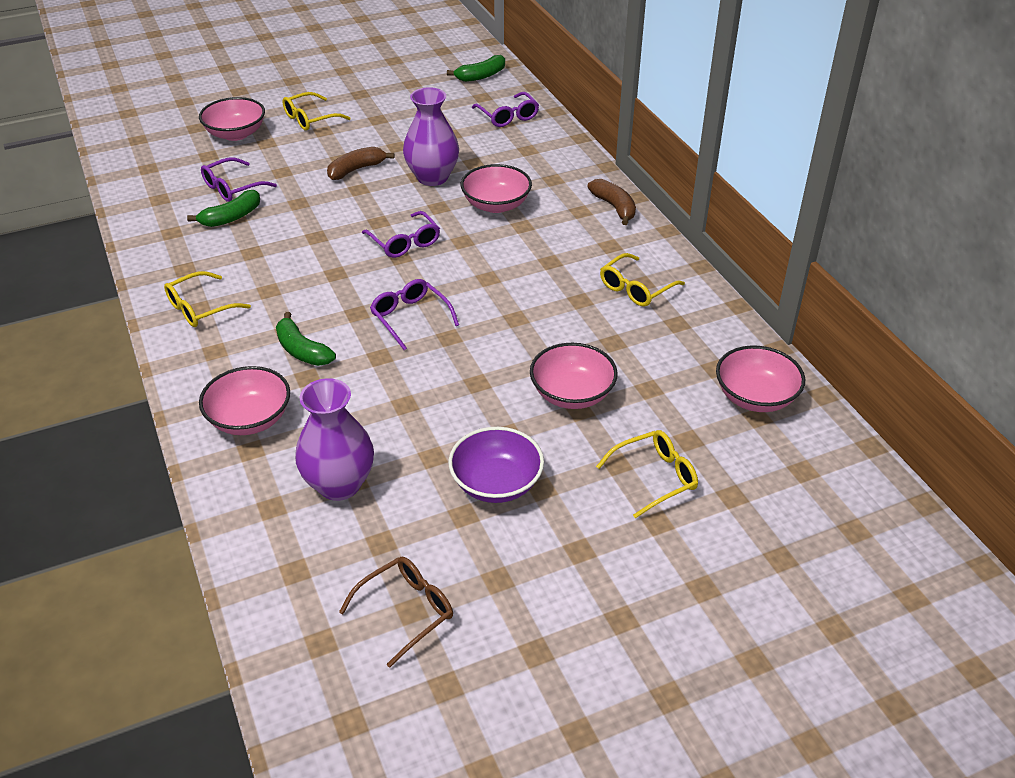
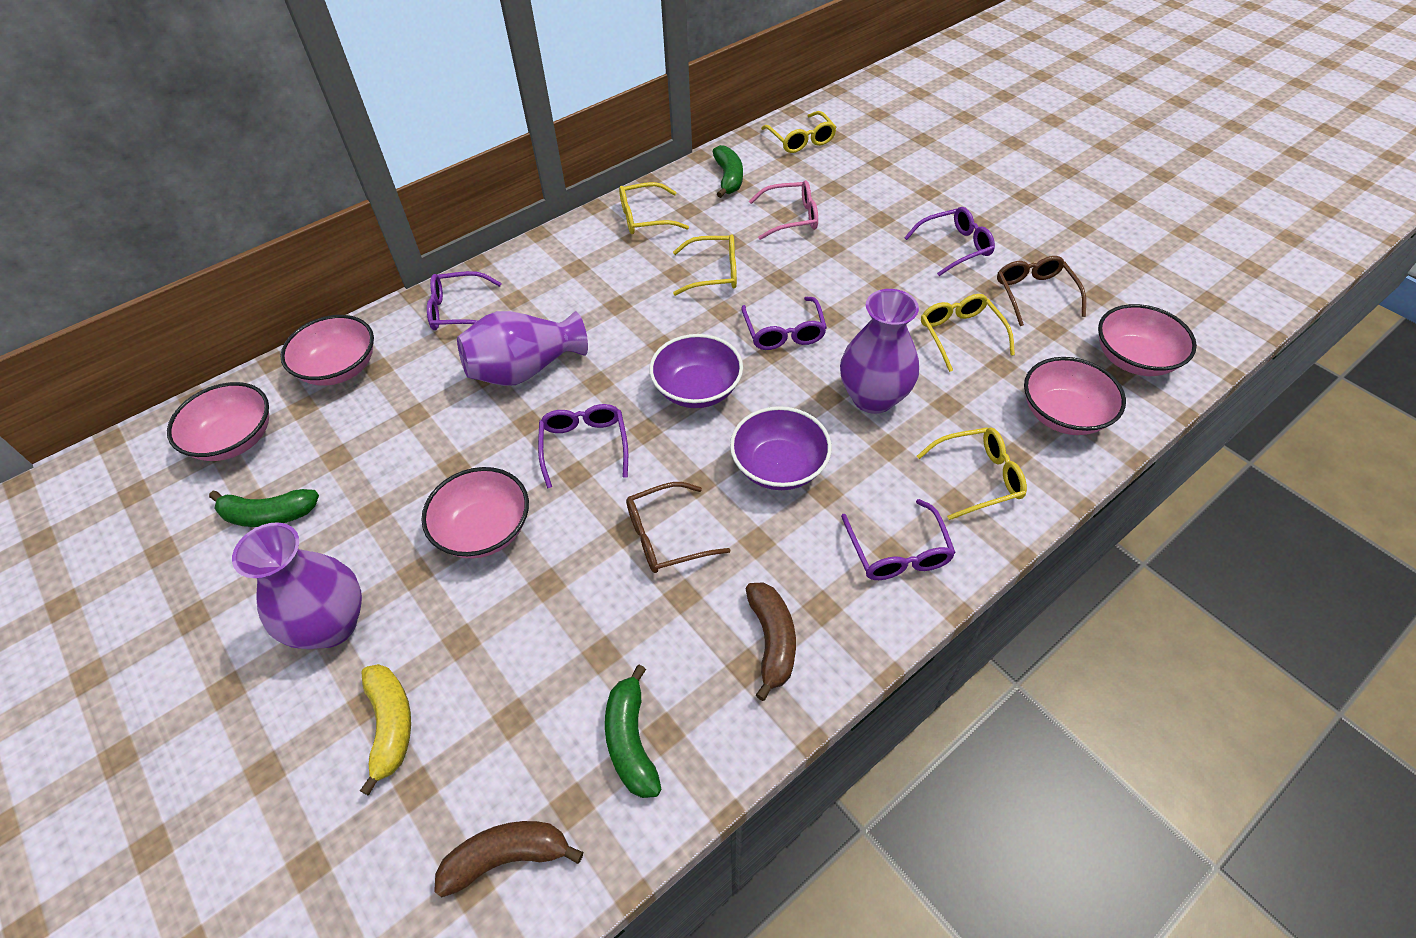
brown glasses: [339,557,453,668] = 1 -> [626,482,730,573] [997,256,1086,326] = 2
pink glasses: none = 0 -> [749,180,818,240] = 1
purple bowl: [448,427,544,503] = 1 -> [649,334,743,408] [730,406,832,490] = 2
purple glasses: [201,157,277,202] [362,211,440,258] [370,279,459,350] [472,92,539,127] = 4 -> [427,271,502,330] [538,404,628,489] [741,297,827,350] [841,499,956,580] [904,207,995,276] = 5
purple vase: [295,378,374,501] [403,87,459,186] = 2 -> [232,522,362,649] [457,311,588,386] [840,289,919,414] = 3
yellow banana: none = 0 -> [360,664,411,796] = 1
yellow glasses: [164,271,251,327] [282,92,351,131] [596,430,698,518] [600,253,685,307] = 4 -> [619,182,689,234] [673,234,737,296] [761,111,837,153] [917,428,1027,520] [921,294,1015,372] = 5

